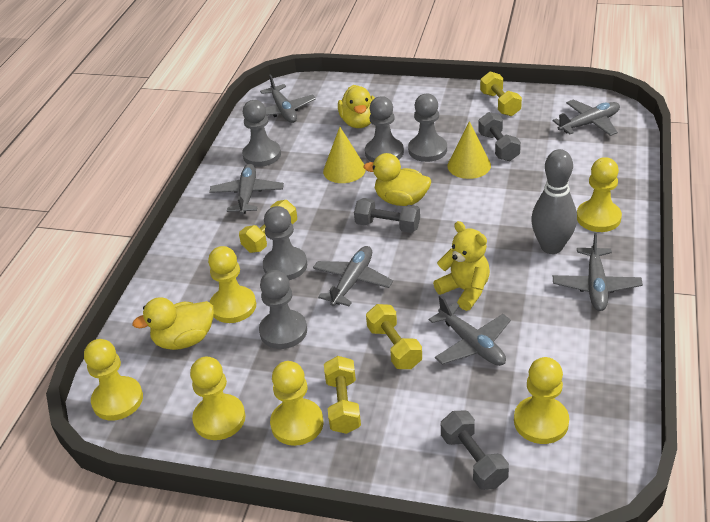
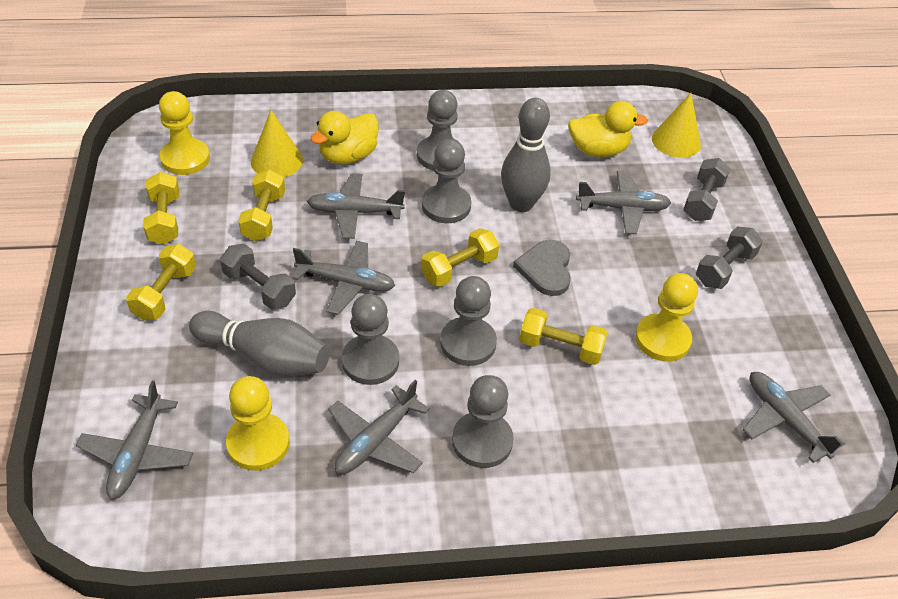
grey bowling pin: [531,149,577,254] = 1 -> [189,311,330,377] [501,98,551,212] = 2
grey heart: none = 0 -> [513,240,571,296] = 1
yellow duck: [132,298,214,350] [338,85,375,128] [364,153,431,206] = 3 -> [310,111,378,164] [568,101,648,157] = 2
yellow dumbbell: [239,200,297,253] [324,356,361,434] [366,304,422,369] [480,71,522,116] = 4 -> [126,244,196,321] [143,172,179,245] [238,169,285,241] [421,228,499,287] [519,308,608,365] = 5
yellow pawn: [84,339,143,421] [190,357,246,440] [208,246,256,323] [270,361,323,446] [514,357,569,444] [577,157,622,232] = 6 -> [159,91,210,175] [226,376,290,471] [635,273,698,362] = 3
yellow teddy bear: [433,221,490,311] = 1 -> none = 0

